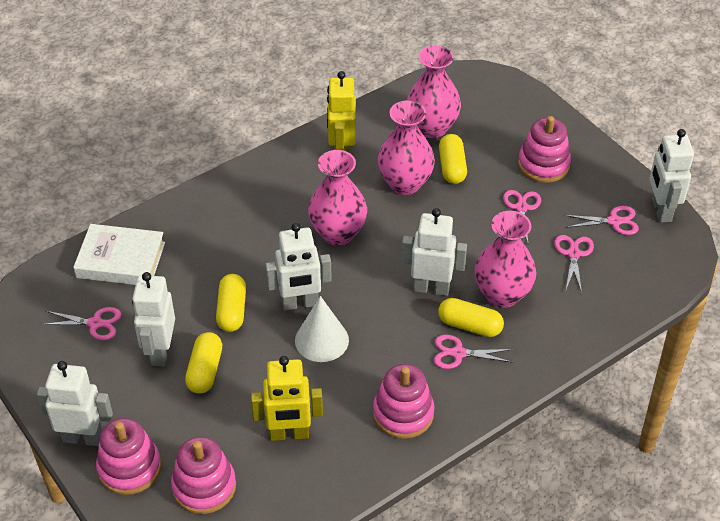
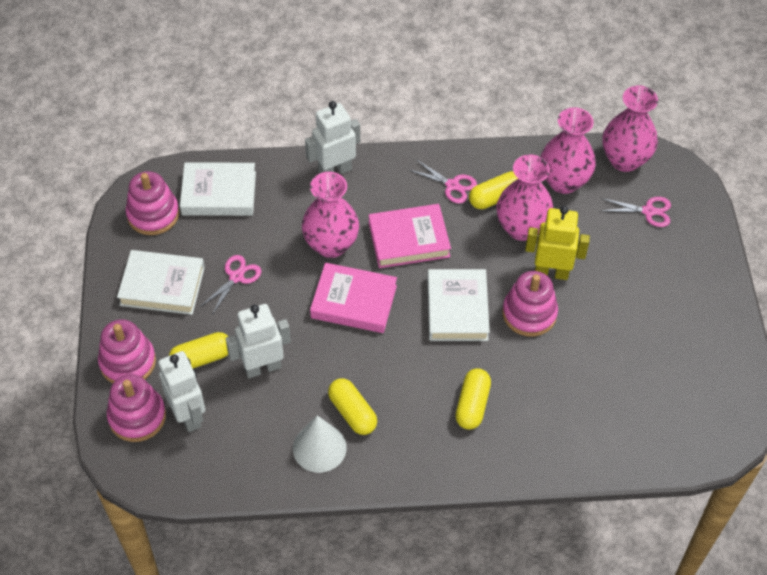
pink book: none = 0 -> [310,263,397,333] [369,204,451,268] = 2
pink scissors: [41,307,122,340] [434,335,513,369] [503,190,541,242] [554,235,594,292] [564,206,639,235] = 5 -> [200,255,261,315] [410,159,477,204] [602,197,671,227] = 3
white book: [73,224,165,285] = 1 -> [117,250,205,315] [180,162,256,216] [427,269,490,341] = 3
white robot: [37,361,113,446] [132,272,175,366] [265,223,332,311] [402,208,467,296] [649,129,694,223] = 5 -> [158,351,205,432] [226,304,291,378] [305,101,360,174] = 3
yellow robot: [251,356,323,441] [327,71,356,152] = 2 -> [525,206,590,280] = 1

